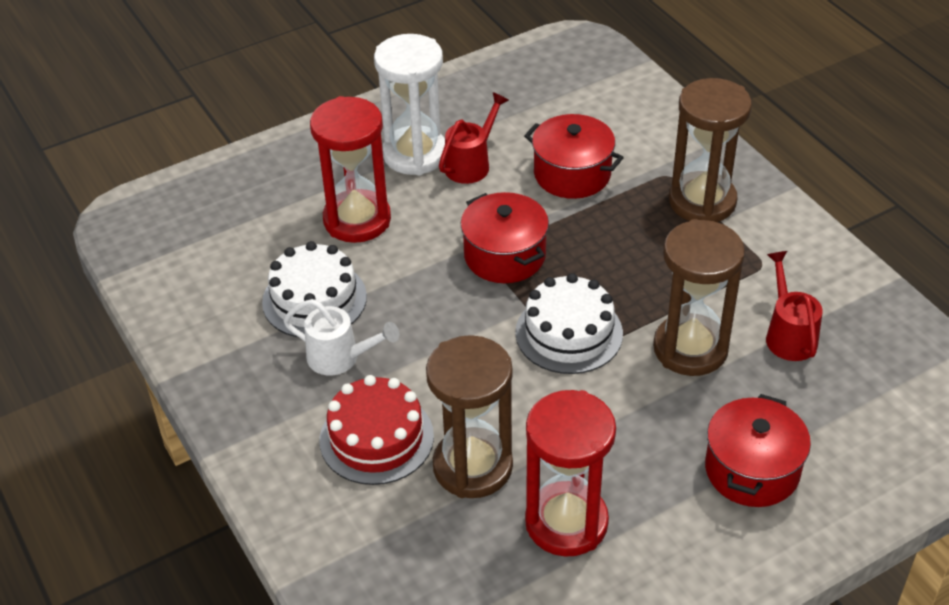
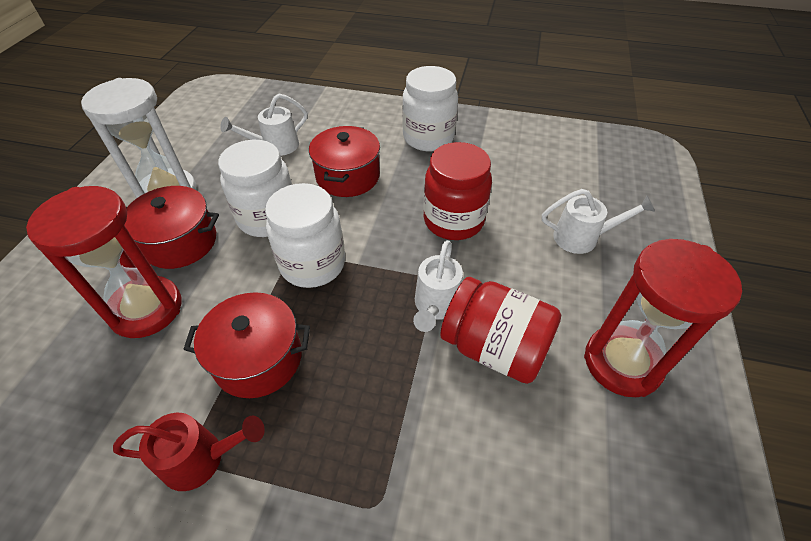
brown hourglass: [426,335,513,498] [653,219,745,376] [669,78,752,222] = 3 -> none = 0
red cake: [320,375,434,485] = 1 -> none = 0
red jar: none = 0 -> [423,142,492,240] [440,277,561,384] = 2
red watering can: [439,92,509,184] [766,251,823,361] = 2 -> [113,413,265,491] = 1
white cake: [262,241,367,337] [515,273,623,374] = 2 -> none = 0
white jar: none = 0 -> [218,140,292,237] [265,183,345,288] [402,66,458,151] = 3
white watering can: [283,299,399,375] = 1 -> [220,94,308,156] [413,240,463,332] [542,189,655,254] = 3

